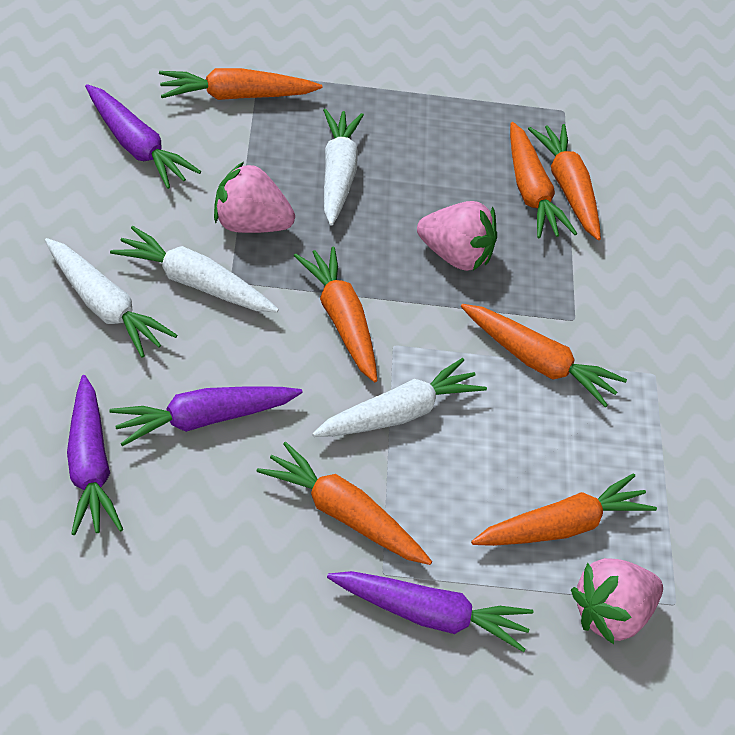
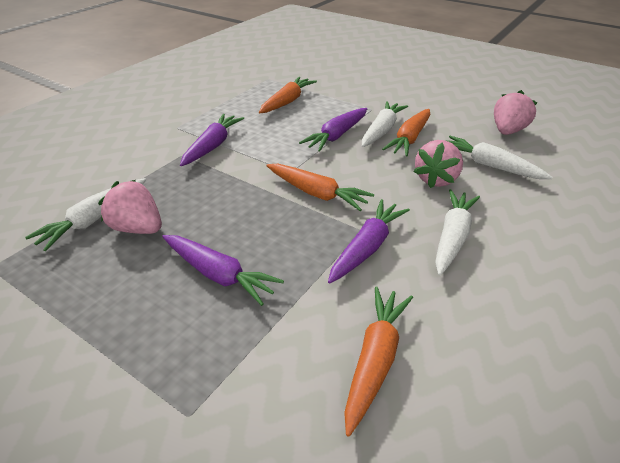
orange carrot: [159,68,322,100] [256,442,432,565] [294,247,377,382] [461,304,627,407] [471,473,657,546] [510,122,577,238] [528,124,601,240] = 7 -> [259,77,317,113] [266,164,374,211] [344,287,413,437] [382,109,430,156] = 4

